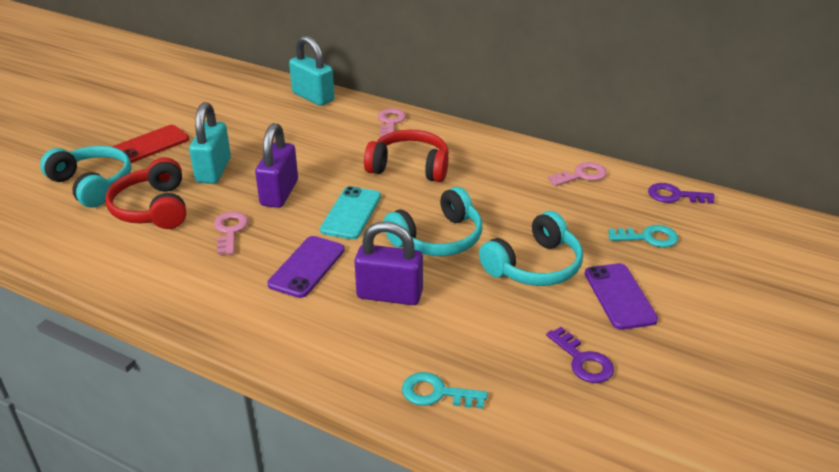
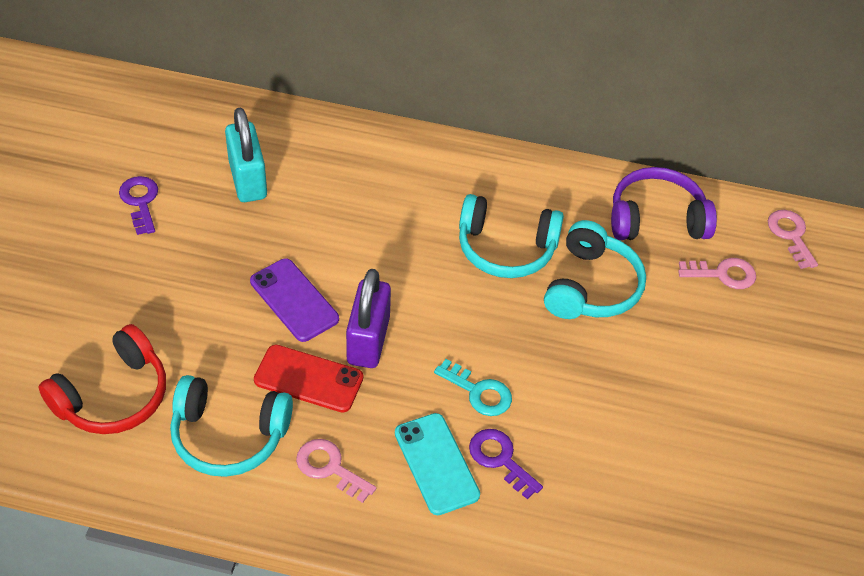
purple headphones: none = 0 -> [611,167,717,240] = 1
purple padlock: [255,123,298,208] [354,221,423,305] = 2 -> [346,269,391,368] = 1
purple phone: [268,236,345,298] [585,263,658,330] = 2 -> [250,259,339,342] = 1
red headphones: [105,157,186,229] [364,130,449,182] = 2 -> [39,324,166,434] = 1
turquoise key: [402,372,488,409] [608,225,678,248] = 2 -> [434,359,512,416] = 1
turquoise padlock: [189,102,231,184] [289,35,335,106] = 2 -> [225,108,267,202] = 1

